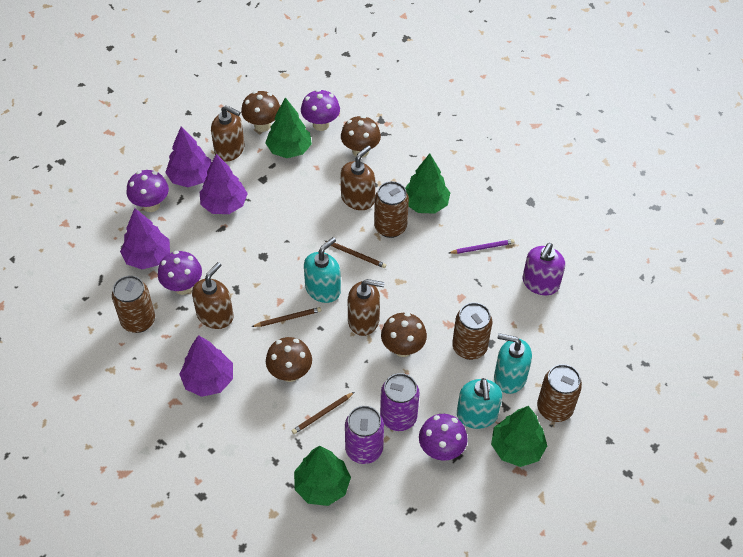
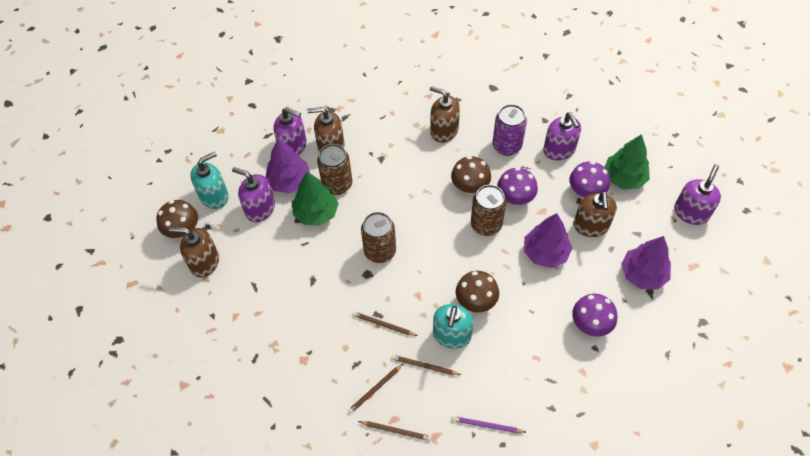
brown can: [112,276,155,333] [374,181,409,238] [452,302,492,360] [537,364,582,422] = 4 -> [317,144,352,195] [361,212,396,263] [471,185,506,236] = 3
brown mushroom: [241,91,280,132] [266,337,312,382] [341,115,381,158] [381,313,427,357] = 4 -> [157,200,198,239] [451,156,491,196] [456,271,499,313] = 3
brown pencil: [251,307,321,327] [292,392,354,434] [325,241,386,268] = 3 -> [348,363,404,413] [352,311,418,336] [358,421,431,441] [391,355,461,375] = 4
green tree: [265,97,312,158] [294,446,351,506] [405,153,450,214] [491,406,547,467] = 4 -> [292,171,339,226] [604,134,650,190] = 2
purple can: [345,406,384,464] [380,373,420,431] = 2 -> [493,104,527,156] = 1
purple mushroom: [127,170,169,212] [158,251,202,295] [301,89,340,131] [419,414,468,461] = 4 -> [497,167,538,207] [569,161,610,200] [572,294,617,337] = 3
purple soap dispenser: [523,243,565,295] = 1 -> [232,167,275,222] [274,107,307,155] [543,112,581,160] [674,164,721,225] = 4
purple tree: [120,208,170,269] [165,127,211,187] [179,335,233,397] [200,154,248,214] = 4 -> [266,138,310,193] [524,213,572,268] [621,236,671,289] = 3
turquoise soap dispenser: [304,237,341,303] [457,378,502,429] [494,333,532,394] = 3 -> [190,152,229,209] [433,304,474,349] = 2

